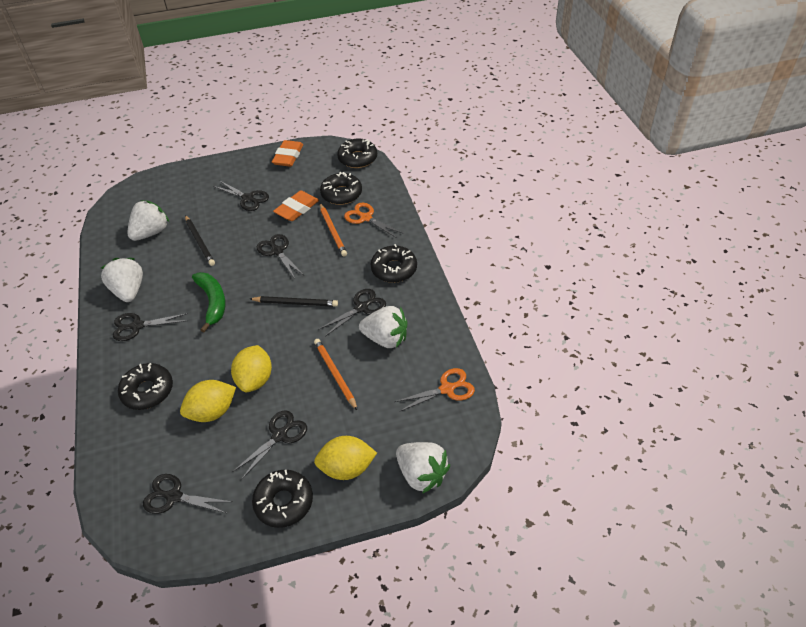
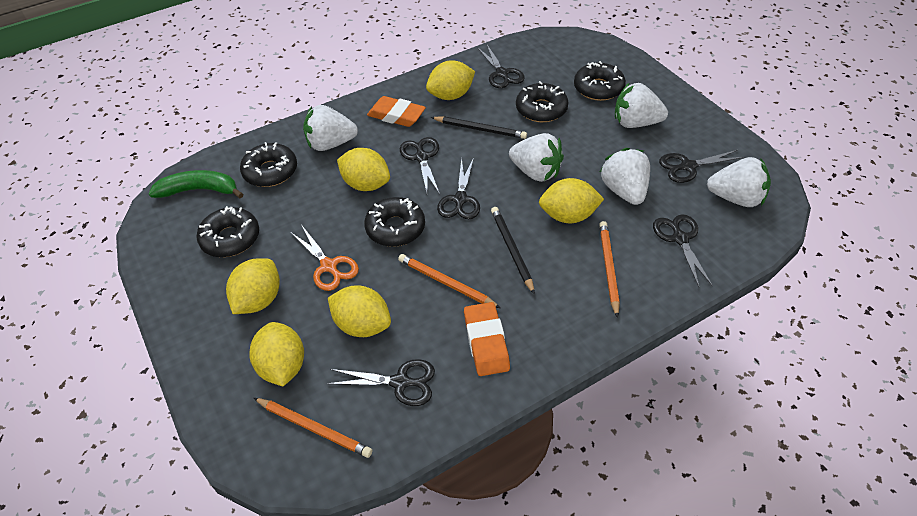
orange pencil: [314,339,358,411] [320,203,347,256] = 2 -> [254,398,372,458] [398,254,501,308] [599,221,620,318] = 3
orange scissors: [344,203,402,238] [394,368,475,412] = 2 -> [290,226,359,291] = 1
white strawberry: [101,258,143,302] [127,200,169,241] [359,306,407,348] [396,442,450,494] = 4 -> [303,105,358,151] [509,133,564,182] [600,148,650,205] [615,82,668,128] [707,157,771,207] = 5
yellow lemon: [180,380,236,422] [231,345,272,392] [314,436,377,480] = 3 -> [226,258,280,314] [249,322,304,386] [328,285,391,337] [337,148,390,191] [426,60,475,100] [539,178,604,223] = 6

